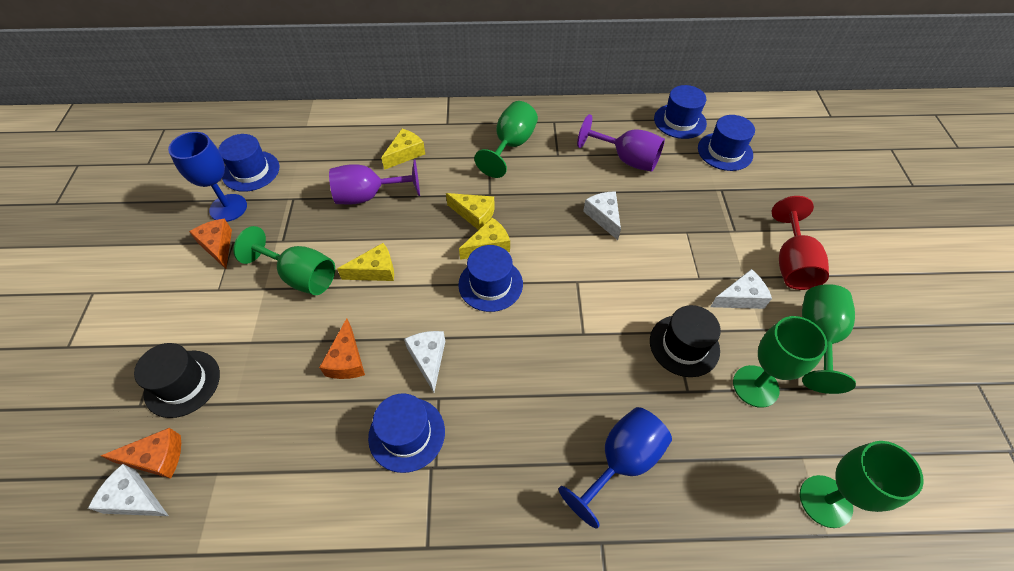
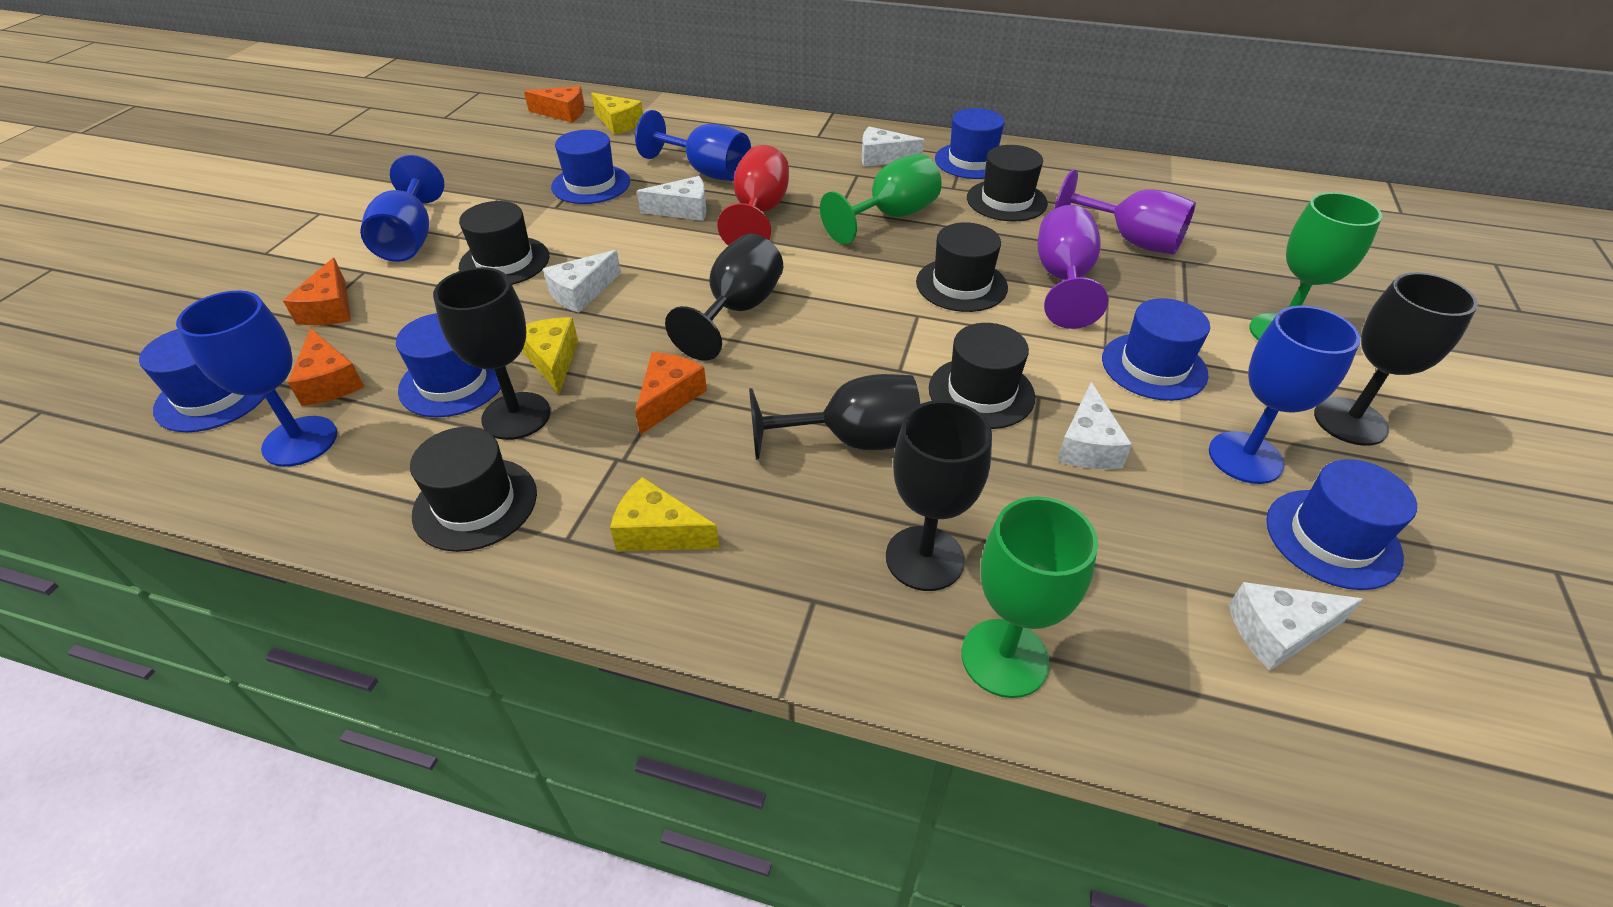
black goblet: none = 0 -> [433,267,551,440] [665,234,783,361] [749,374,920,460] [886,400,992,591] [1314,272,1478,446] = 5
black hat: [134,343,220,418] [650,305,721,377] = 2 -> [410,427,537,552] [459,201,549,285] [916,222,1008,312] [929,323,1035,429] [967,145,1048,221] = 5
blue goblet: [168,132,247,222] [558,407,672,529] = 2 -> [176,291,337,467] [360,155,445,262] [635,110,751,181] [1209,306,1361,484] = 4
blue hat: [218,134,280,192] [368,393,445,473] [458,245,523,312] [654,85,707,139] [698,115,755,171] = 5 -> [139,329,265,432] [396,313,506,417] [551,130,630,204] [935,108,1005,179] [1102,298,1210,401] [1266,459,1417,590] = 6
green goblet: [233,226,335,295] [474,101,538,178] [733,316,827,408] [800,441,924,528] [802,284,856,394] = 5 -> [820,153,942,244] [962,496,1098,698] [1249,192,1382,341] = 3
orange cheese: [101,428,181,479] [189,218,232,269] [319,318,365,379] = 3 -> [283,258,351,325] [287,328,364,406] [524,86,585,123] [635,352,707,435] = 4
white cheese: [88,464,169,516] [404,331,445,392] [583,191,621,240] [710,269,772,309] = 4 -> [543,250,621,313] [637,176,707,221] [862,126,924,167] [1057,382,1132,469] [1229,582,1363,671] = 5
yellow cheese: [337,243,394,281] [381,129,425,170] [446,193,495,230] [459,218,510,260] = 4 -> [522,317,578,394] [591,93,643,135] [610,477,719,551] = 3

